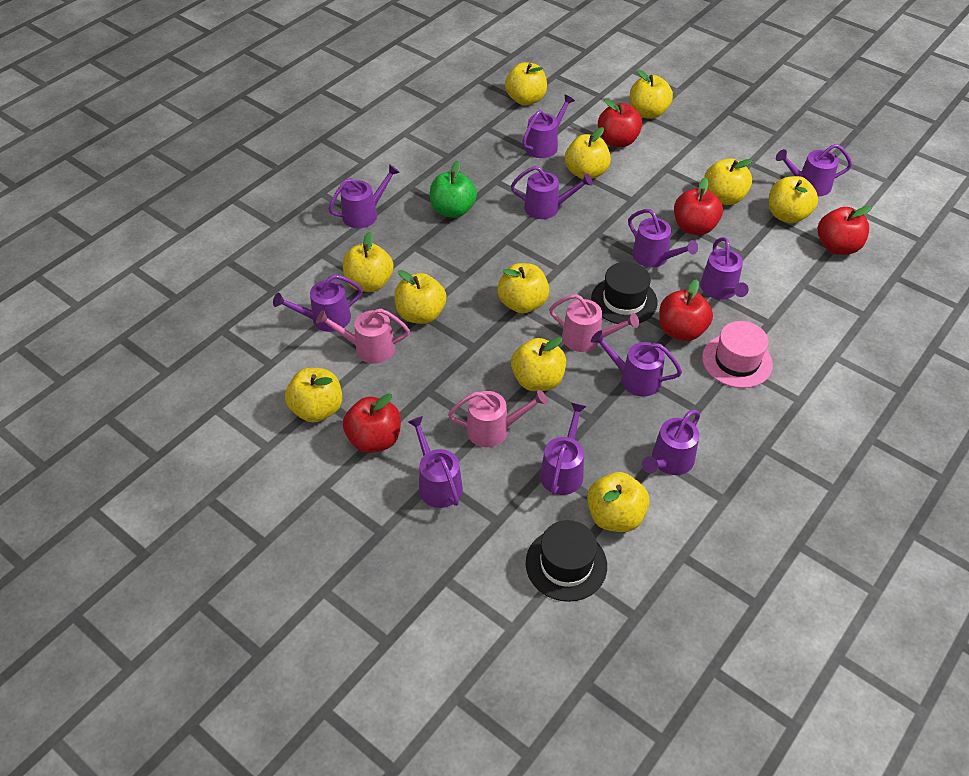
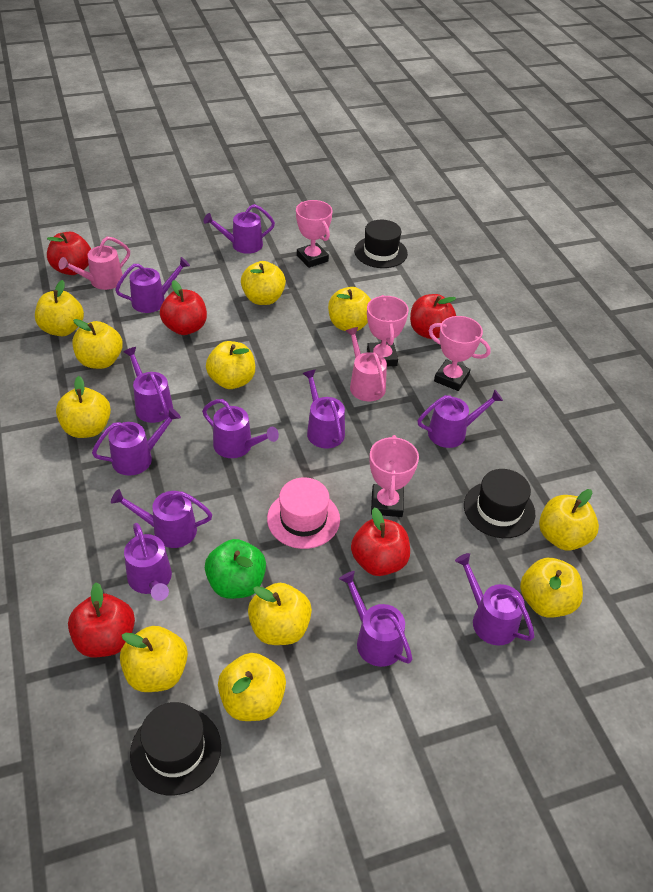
black hat: [526,520,607,602] [591,262,658,324] = 2 -> [130,702,221,795] [354,220,408,268] [464,469,535,538] = 3
pink trophy: none = 0 -> [296,200,333,268] [367,295,409,366] [369,435,419,517] [428,316,491,391] = 4
pink watering can: [316,309,410,364] [448,390,547,447] [549,294,639,352] = 3 -> [59,236,130,290] [346,327,387,401] = 2

